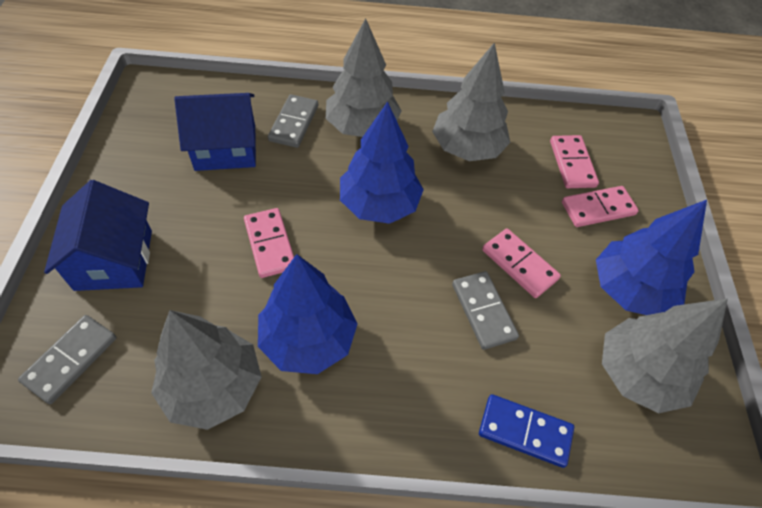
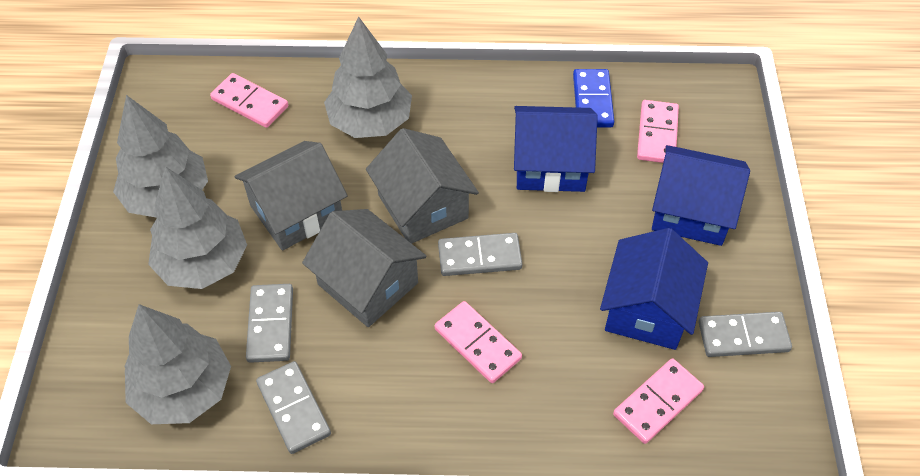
blue house: [44,180,152,291] [174,93,256,171] = 2 -> [514,106,598,192] [600,228,708,350] [652,145,750,246] = 3
blue tree: [258,254,358,374] [340,101,424,224] [596,200,707,315] = 3 -> none = 0
grey domino: [18,315,116,404] [268,94,318,148] [452,271,519,350] = 3 -> [246,284,293,363] [256,361,331,454] [438,233,522,276] [698,312,792,357] = 4
grey house: none = 0 -> [234,141,348,251] [302,209,426,327] [366,128,479,244] = 3

